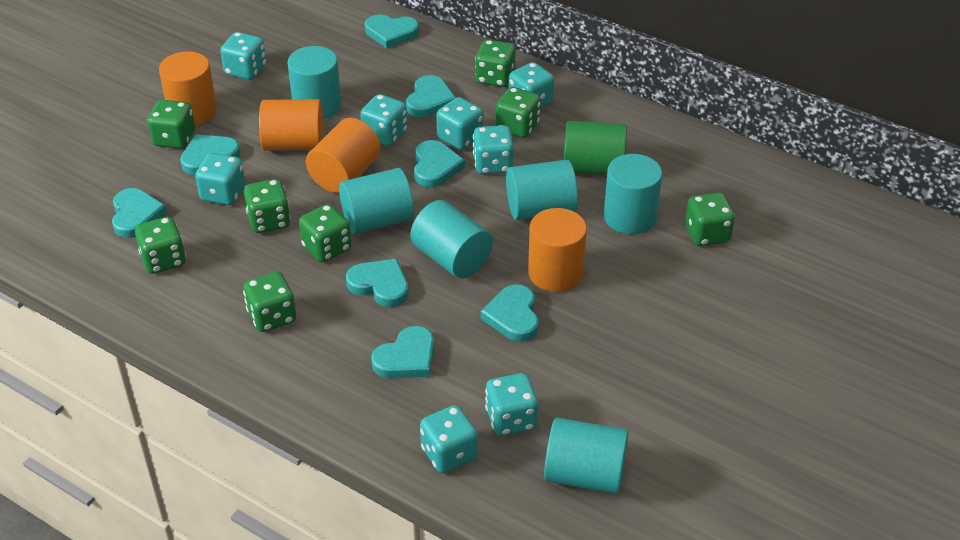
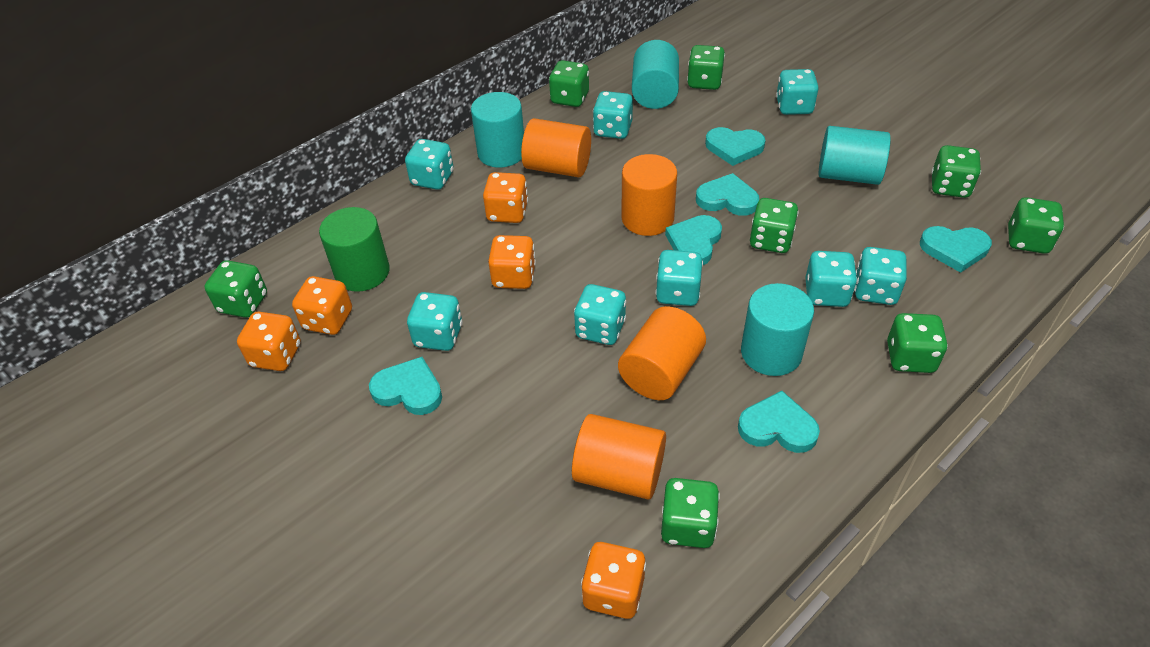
orange dice: none = 0 -> [237,312,301,371] [292,276,352,335] [483,172,528,223] [488,235,536,289] [581,542,646,619] = 5
turquoise cylinder: [287,46,341,119] [339,168,414,234] [410,200,493,278] [506,160,578,220] [544,418,629,494] [604,154,662,235] = 6 -> [471,92,524,168] [632,40,679,109] [741,283,814,376] [819,126,891,185] = 4
turquoise heart: [112,188,167,238] [180,134,240,175] [346,259,409,307] [365,14,419,49] [371,326,434,378] [406,75,456,117] [414,140,465,187] [481,285,539,342] = 8 -> [369,357,442,415] [665,215,722,265] [696,173,759,216] [705,127,766,166] [738,391,820,453] [920,226,992,273] = 6

